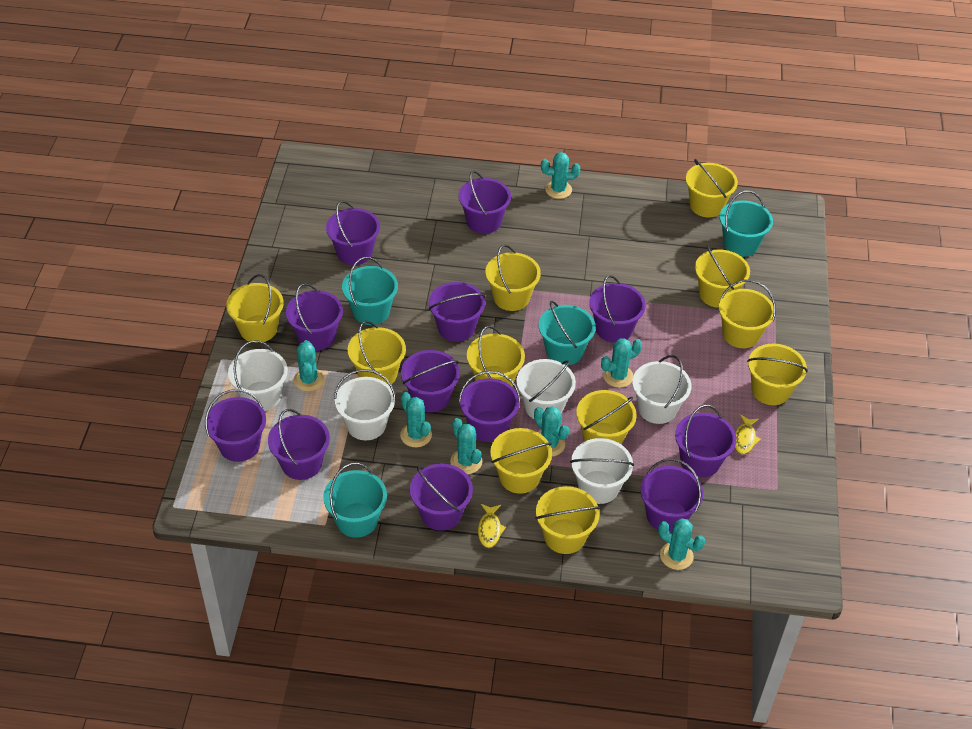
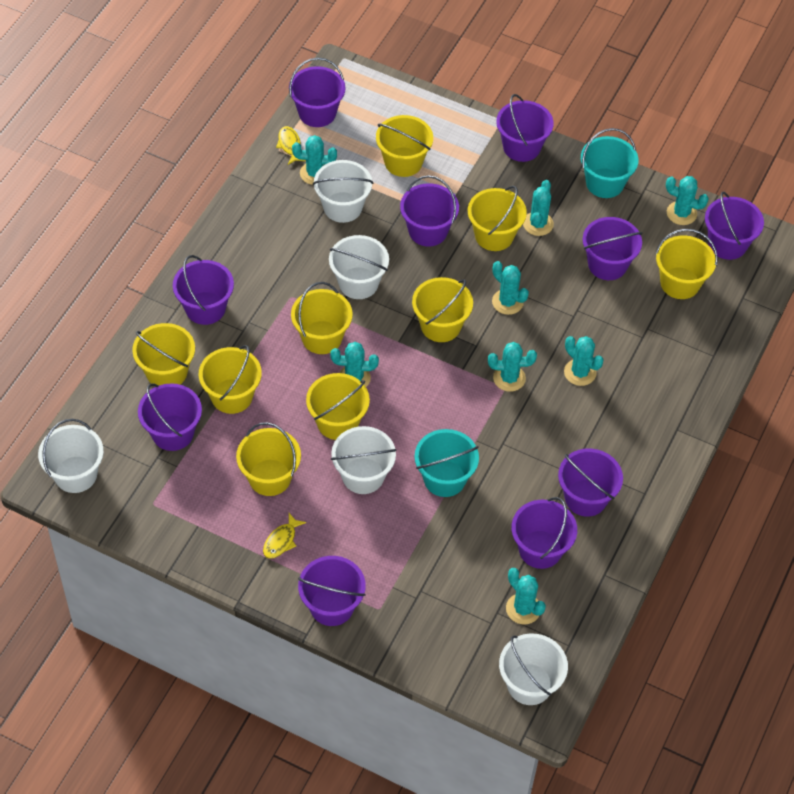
purple bucket: [205,389,266,462] [268,409,330,480] [286,283,343,351] [326,201,380,265] [401,350,460,413] [410,464,473,531] [429,282,485,342] [459,171,511,234] [459,371,521,442] [589,275,646,343] [640,458,703,532] [675,405,736,477] = 12 -> [138,383,202,451] [173,255,234,325] [289,57,346,127] [298,556,366,626] [400,175,459,247] [496,94,554,162] [511,497,577,569] [558,448,623,517] [583,217,643,280] [705,192,764,260] = 10
turquoise bucket: [323,463,387,538] [342,257,398,325] [539,301,596,365] [720,191,773,257] = 4 -> [415,429,479,497] [581,128,638,198] = 2
turquoise cactus: [294,340,324,391] [400,392,432,447] [450,418,482,474] [534,406,569,457] [541,152,580,199] [601,338,642,388] [658,518,705,570] = 7 -> [292,135,337,185] [330,342,379,387] [488,342,537,392] [492,261,529,315] [506,568,546,624] [523,180,554,236] [564,336,604,386] [666,176,709,225] = 8
yellow bucket: [226,274,284,342] [348,321,406,385] [467,326,525,386] [485,245,541,311] [490,428,552,494] [536,486,600,554] [576,390,637,445] [686,159,738,218] [695,245,750,308] [719,280,776,348] [747,344,808,405] = 11 -> [132,323,195,385] [199,345,262,414] [236,422,301,496] [291,282,353,354] [306,373,370,440] [376,115,433,177] [412,277,473,342] [468,186,527,251] [656,229,718,299] = 9

